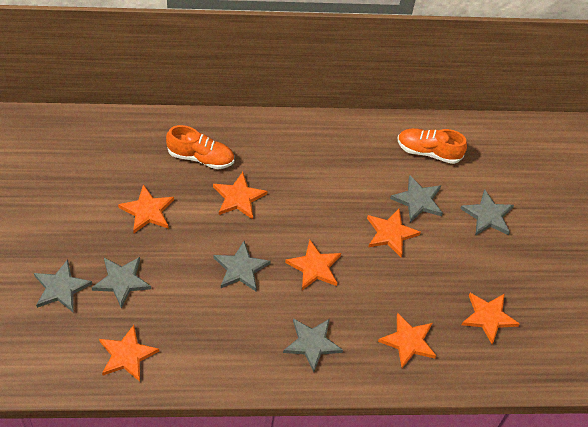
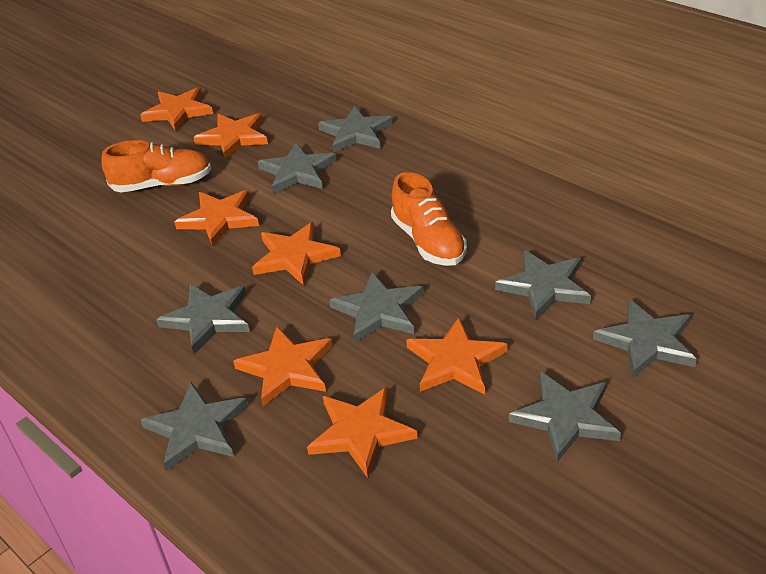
grey star: [34,259,92,313] [92,257,151,309] [214,241,271,292] [283,319,343,372] [390,175,443,223] [460,190,514,236] = 6 -> [141,382,248,471] [156,284,250,353] [258,142,336,194] [318,106,393,153] [329,272,423,343] [495,250,591,319] [509,372,621,462] [593,299,697,378] = 8

